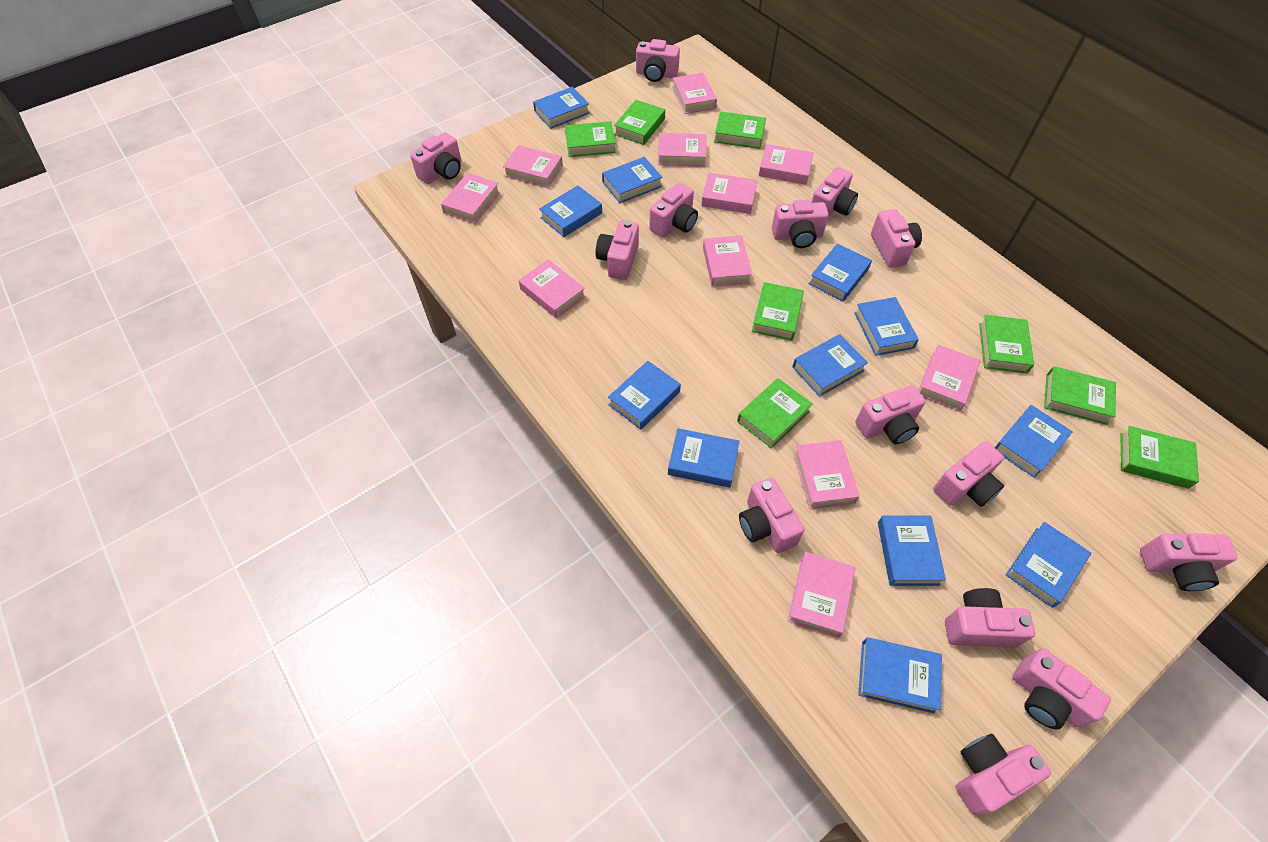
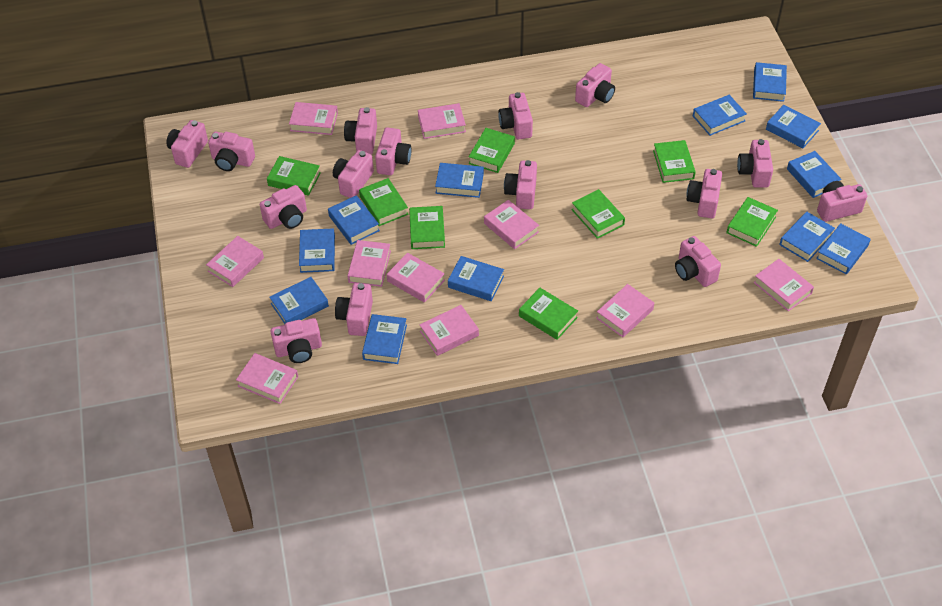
pink book: [441,173,500,224] [503,145,563,188] [519,260,586,318] [658,133,706,166] [672,73,717,114] [701,173,757,214] [703,235,752,287] [759,144,814,185] [788,552,855,638] [793,440,859,509] [918,344,980,412] = 11 -> [206,236,264,287] [236,353,298,404] [289,102,338,135] [347,240,391,287] [387,253,445,303] [418,103,466,139] [419,305,479,356] [484,200,539,249] [596,284,654,337] [754,259,814,311] = 10
pink camera: [410,132,462,184] [596,220,639,280] [636,39,680,82] [649,183,698,238] [739,477,804,553] [772,200,829,248] [812,167,858,218] [855,385,925,444] [871,209,922,268] [933,442,1004,507] [945,588,1035,648] [955,734,1051,815] [1013,649,1111,730] [1140,534,1238,591] = 14 -> [166,120,208,168] [208,132,255,171] [260,185,307,229] [270,318,322,363] [333,150,374,198] [335,283,373,336] [344,107,377,154] [375,127,411,175] [498,92,533,139] [504,160,537,209] [575,63,615,107] [675,236,721,287] [686,169,722,218] [737,139,773,188] [817,181,867,222] = 15

